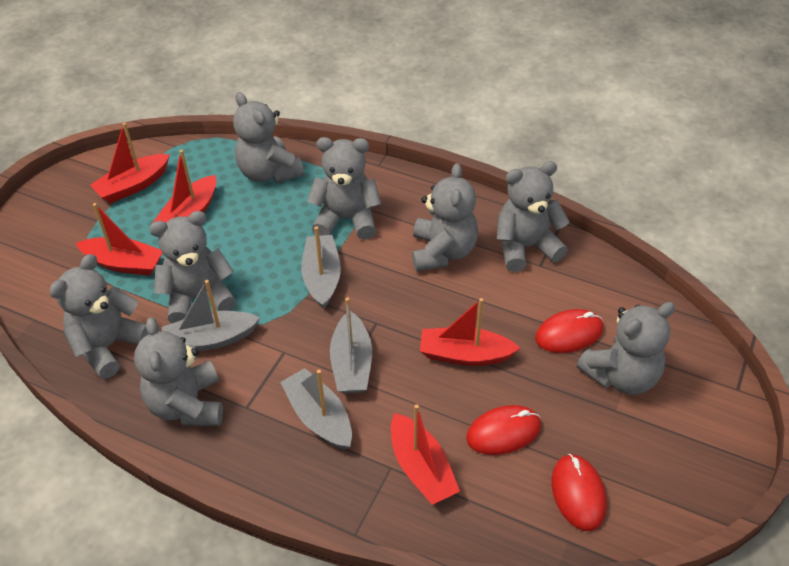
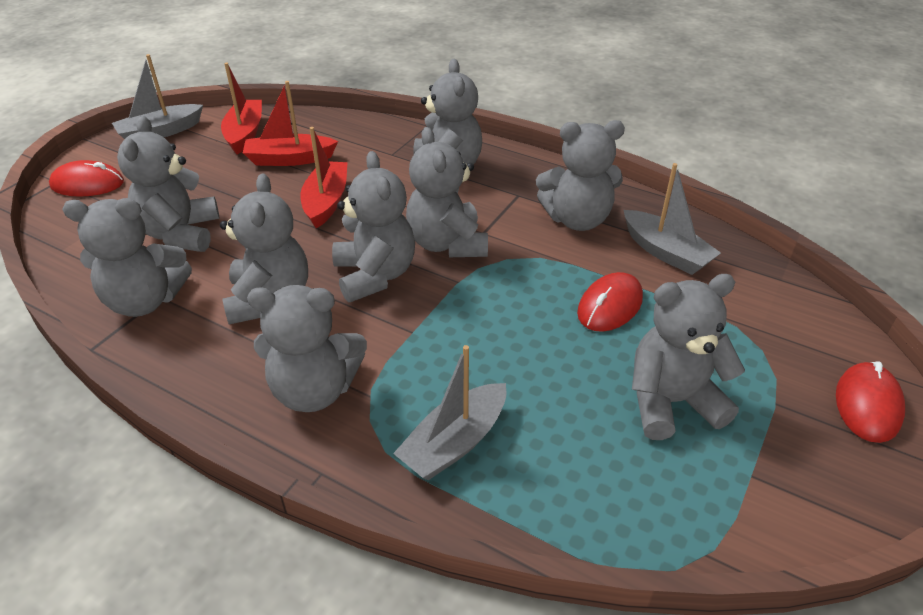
grey boat: [162,280,260,351] [280,368,352,450] [301,226,341,309] [330,297,372,394] = 4 -> [112,54,203,139] [393,345,506,480] [624,163,721,275] = 3
grey teddy bear: [49,254,148,379] [134,317,223,426] [149,211,236,324] [233,92,304,183] [307,137,381,240] [412,163,478,271] [497,161,570,272] [577,302,675,395] = 8 -> [62,198,192,317] [117,116,220,252] [220,173,308,324] [247,285,367,412] [332,151,415,302] [406,127,488,257] [413,59,482,164] [536,120,625,231] [632,274,745,440] = 9
red boat: [76,203,162,275] [90,123,170,203] [153,150,216,223] [391,404,460,505] [420,298,520,366] = 5 -> [221,62,262,155] [243,81,338,166] [300,127,348,228] = 3

